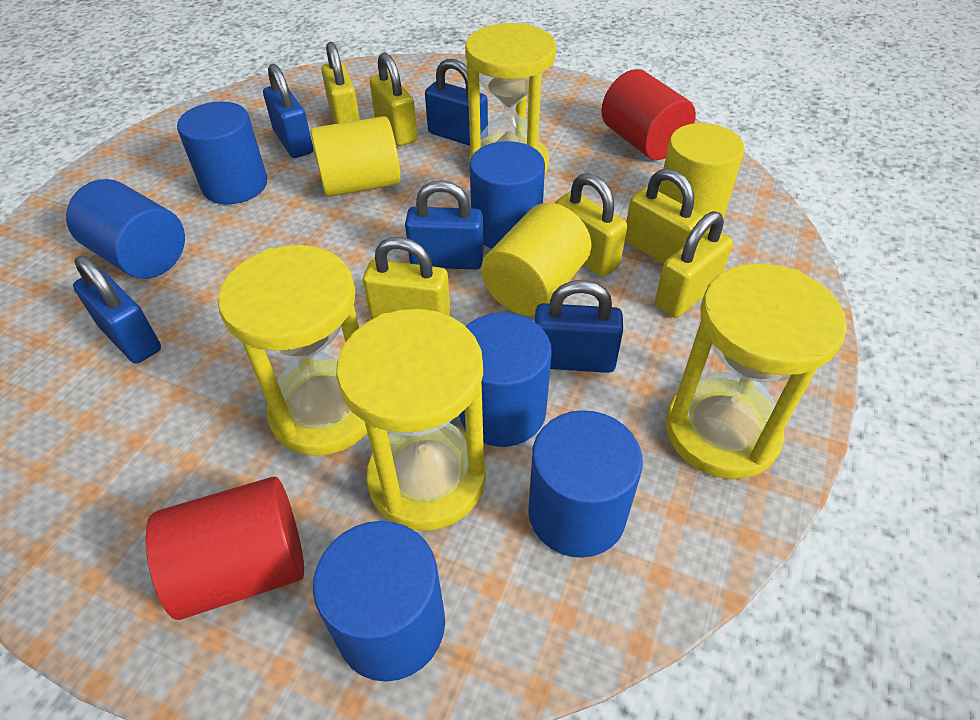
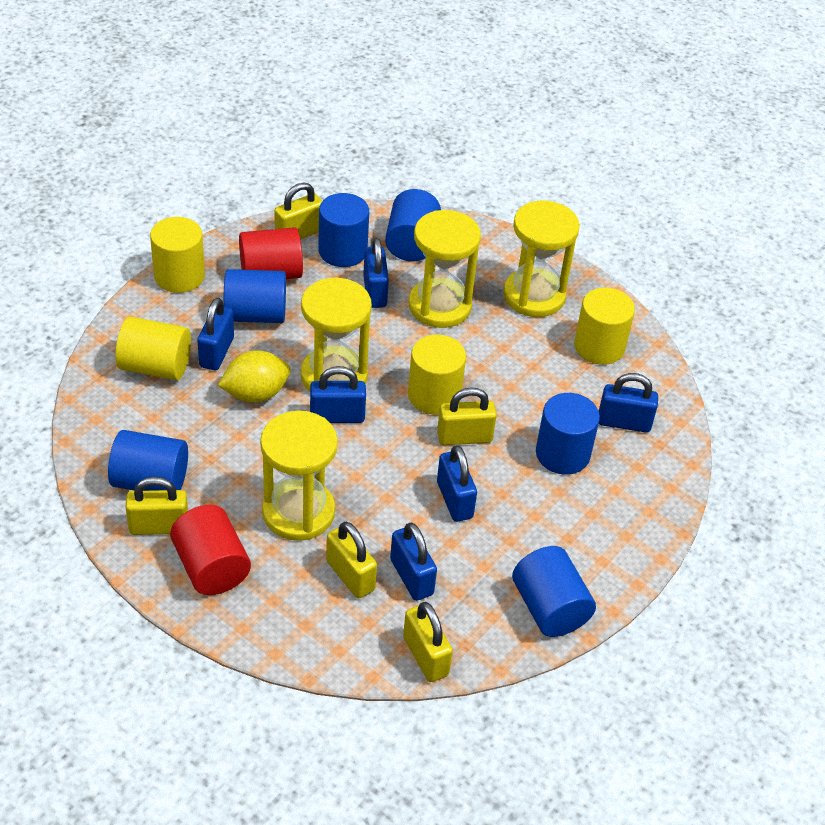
blue padlock: [73,256,161,364] [263,64,313,158] [405,180,484,270] [425,59,488,146] [535,280,623,373] = 5 -> [197,298,234,370] [310,366,366,423] [363,238,389,308] [390,522,437,601] [437,445,477,522] [599,373,658,433] = 6
yellow cylinder: [310,116,401,197] [481,203,591,316] [659,123,745,228] = 3 -> [115,317,191,380] [150,217,205,293] [408,335,466,415] [574,288,635,365] = 4
yellow lemon: none = 0 -> [218,350,290,403] = 1
yellow padlock: [321,42,360,124] [363,237,451,320] [369,53,418,146] [555,173,627,277] [625,169,703,264] [655,211,733,318] = 6 -> [126,477,188,535] [274,183,322,239] [326,521,377,598] [403,602,453,682] [437,387,497,445] = 5

